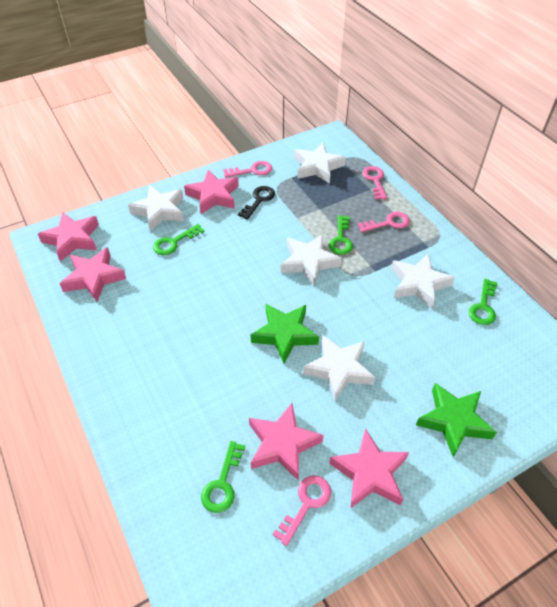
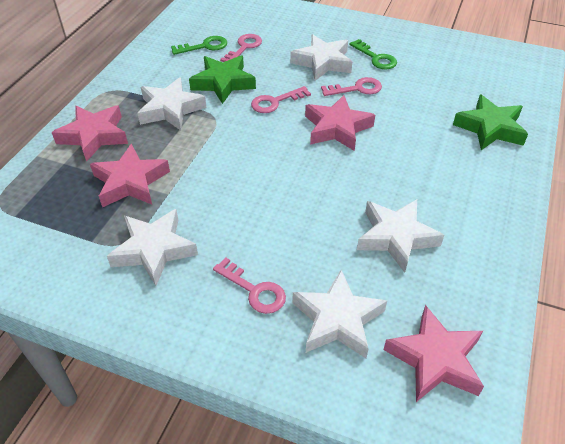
black key: [238,186,275,220] = 1 -> none = 0
green key: [153,224,204,255] [201,441,245,513] [329,215,353,255] [469,279,497,325] = 4 -> [171,36,227,55] [349,39,397,69] = 2
pink star: [38,212,99,262] [59,247,126,302] [184,170,239,214] [249,403,324,480] [329,428,409,509] = 5 -> [52,105,128,162] [90,144,170,208] [305,95,375,151] [383,305,484,402] = 4

